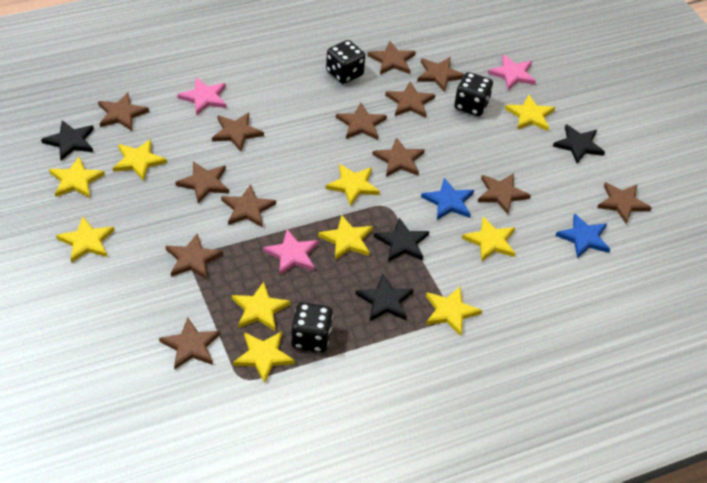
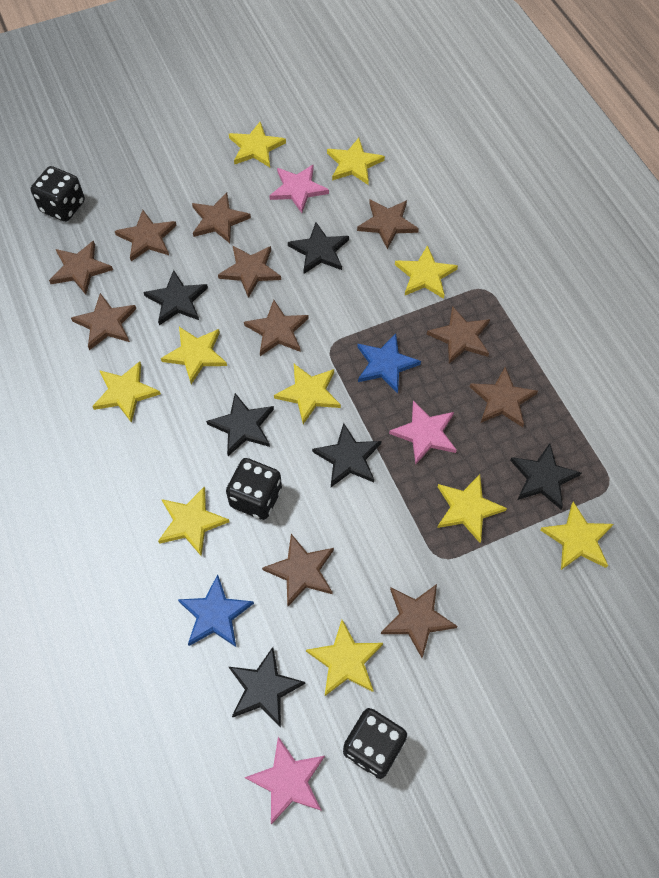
black star: [41,120,94,161] [355,274,414,321] [374,218,429,262] [553,124,605,164] = 4 -> [143,270,208,325] [206,393,274,456] [229,647,305,727] [288,222,349,274] [312,423,381,487] [510,443,581,509] = 6
brown star: [98,93,149,131] [159,317,221,370] [166,234,223,280] [175,161,229,204] [212,113,264,152] [221,184,276,228] [336,103,387,140] [368,41,416,74] [372,137,425,177] [385,81,435,118] [417,57,465,92] [478,173,531,214] [597,182,652,224] = 13 -> [49,241,113,295] [71,293,136,350] [115,210,177,261] [192,193,251,243] [218,246,281,298] [244,300,309,356] [262,534,334,606] [357,199,419,249] [381,584,457,658] [427,306,490,364] [470,367,538,427] = 11

